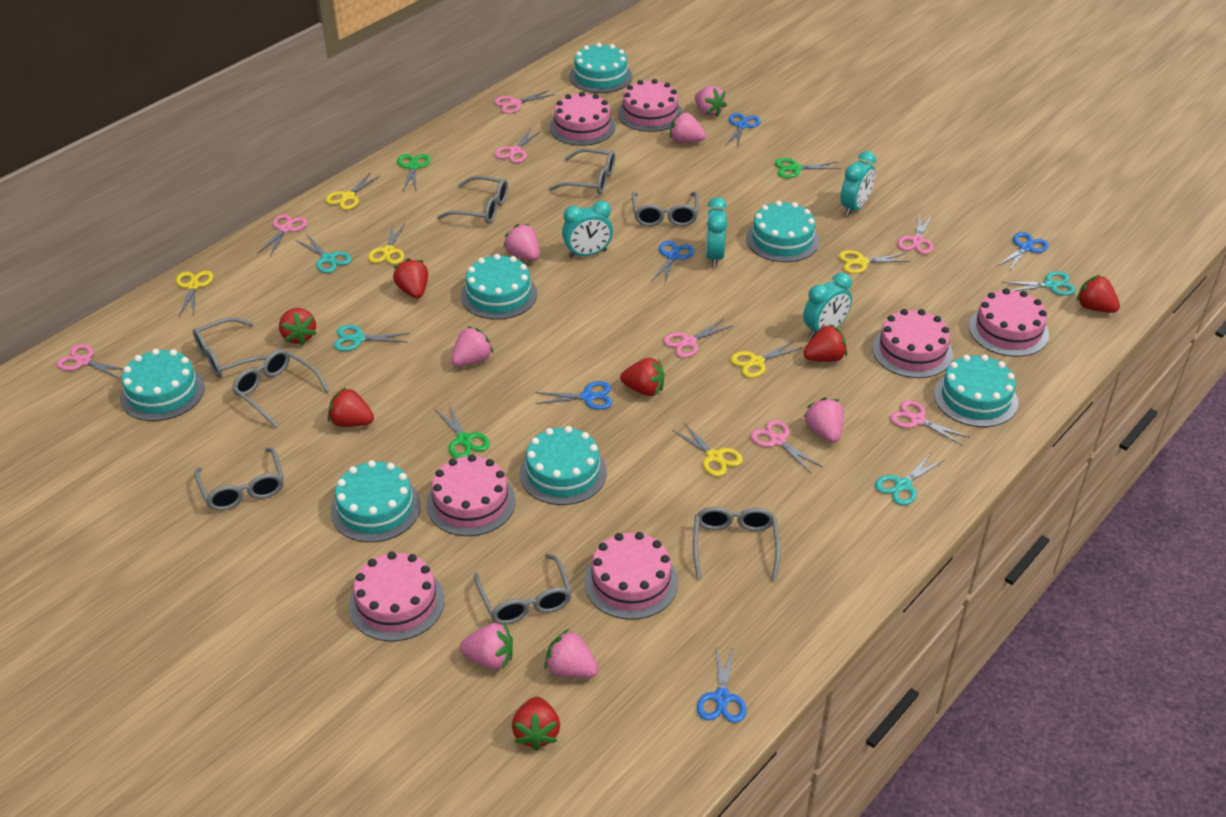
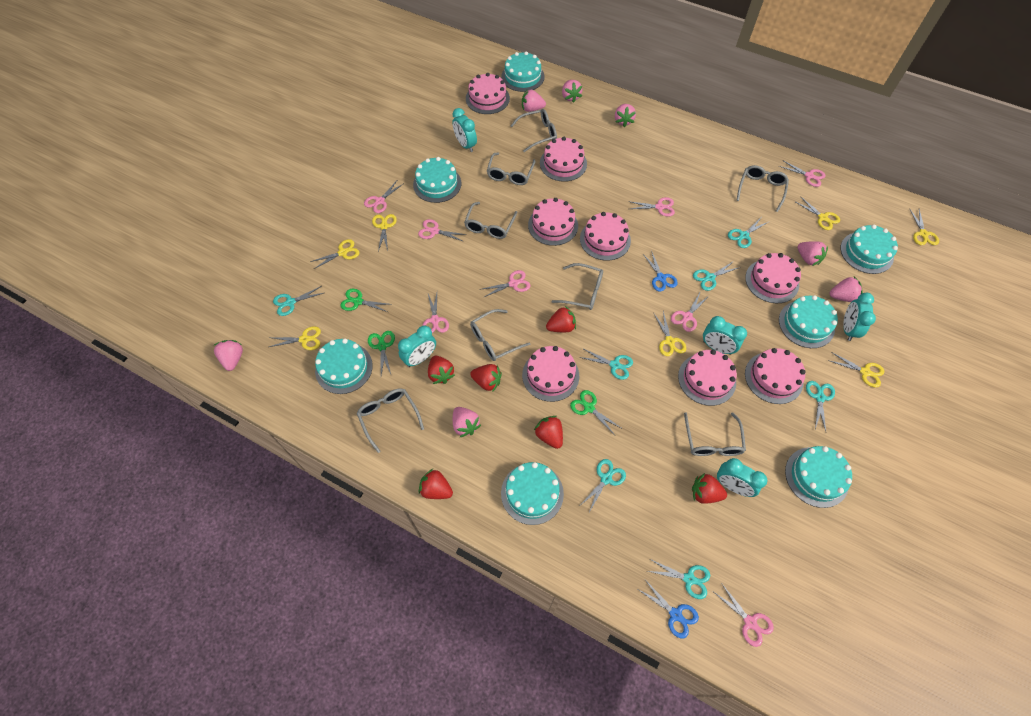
blue scissors: [535,381,612,410] [652,241,694,285] [697,645,747,723] [725,113,761,148] [997,232,1049,272] = 5 -> [638,580,699,639] [642,250,678,292] = 2
pink cake: [349,552,445,642] [426,454,516,536] [549,92,615,146] [584,532,678,620] [618,79,683,132] [872,309,953,378] [969,288,1049,357] = 7 -> [466,73,510,114] [522,346,579,402] [528,198,578,246] [540,137,587,182] [580,212,631,261] [678,350,737,406] [745,253,801,303] [745,348,806,404] = 8
red strawberry: [279,308,317,346] [328,387,374,427] [393,258,428,299] [512,697,560,751] [620,358,665,396] [803,324,847,362] [1077,275,1120,313] = 7 -> [419,469,453,499] [428,356,455,384] [470,364,502,391] [534,416,563,449] [546,306,576,332] [692,473,727,504] = 6
turquoise clock: [562,201,613,258] [706,197,727,267] [803,273,852,338] [840,151,876,216] = 4 -> [398,325,436,367] [452,108,477,152] [703,316,747,355] [717,458,767,497] [843,292,876,341] = 5
turquoise scissors: [295,234,352,273] [334,325,410,351] [875,453,944,505] [1002,271,1076,296] = 4 -> [273,286,324,316] [579,348,633,380] [581,459,626,512] [648,559,710,599] [693,261,740,291] [728,218,768,248] [806,381,835,431] = 7
yellow scissors: [176,271,213,316] [325,172,381,210] [368,223,405,264] [672,422,743,476] [730,340,802,378] [839,250,910,274] = 6 -> [269,326,321,350] [310,239,359,269] [372,214,397,251] [654,311,686,356] [794,196,840,230] [828,352,885,387] [910,209,939,245] = 7

